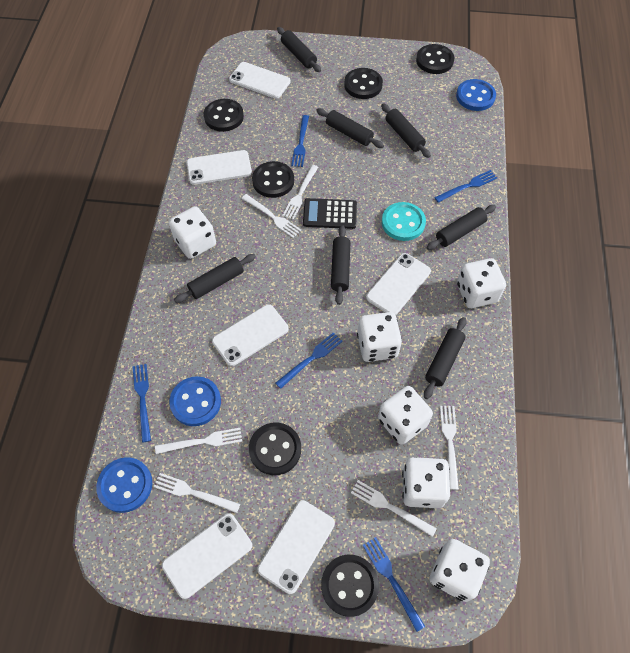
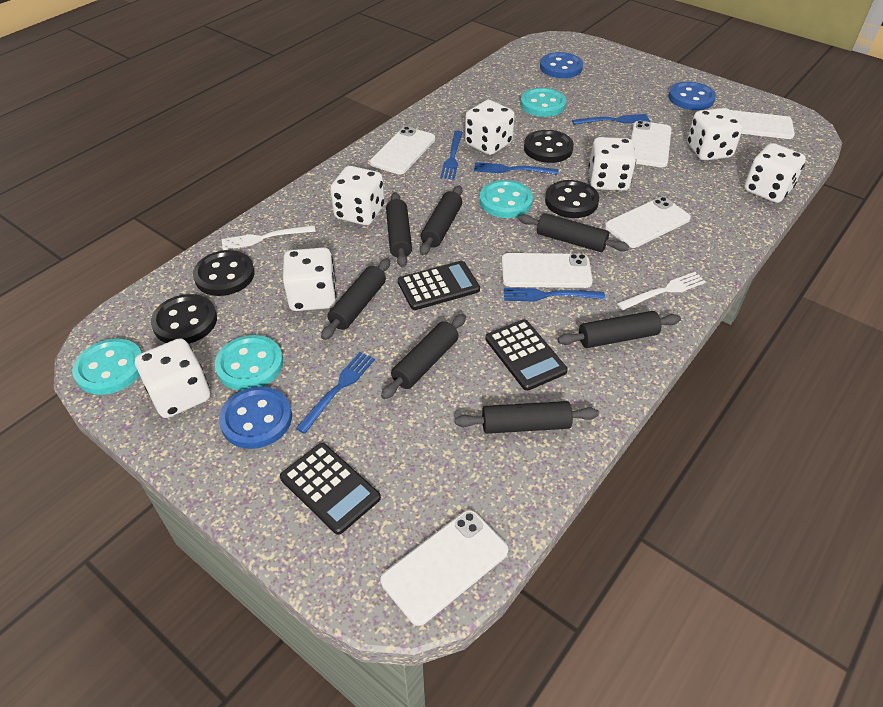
black button: [204,99,244,132] [249,422,301,475] [252,161,294,198] [321,554,379,617] [344,68,383,99] [416,44,454,74] = 6 -> [151,294,217,344] [193,250,255,296] [524,130,574,163] [545,180,599,218] = 4
black calculator: [303,198,357,229] = 1 -> [280,443,381,535] [398,261,480,310] [485,319,568,391] = 3
turquoise button: [382,202,426,241] = 1 -> [72,338,142,395] [215,335,283,391] [479,180,533,218] [520,88,566,117] = 4
white dice: [169,206,216,259] [357,312,402,362] [378,386,433,445] [402,457,450,508] [429,539,490,602] [457,258,506,308] = 6 -> [135,338,210,418] [283,247,336,311] [330,166,384,225] [465,100,515,155] [588,137,636,191] [687,108,743,161] [744,143,806,203] = 7
white fork: [154,473,240,513] [155,428,242,454] [242,194,301,238] [282,165,318,220] [351,480,437,537] [440,406,459,490] = 6 -> [222,225,316,250] [617,272,706,310] = 2

